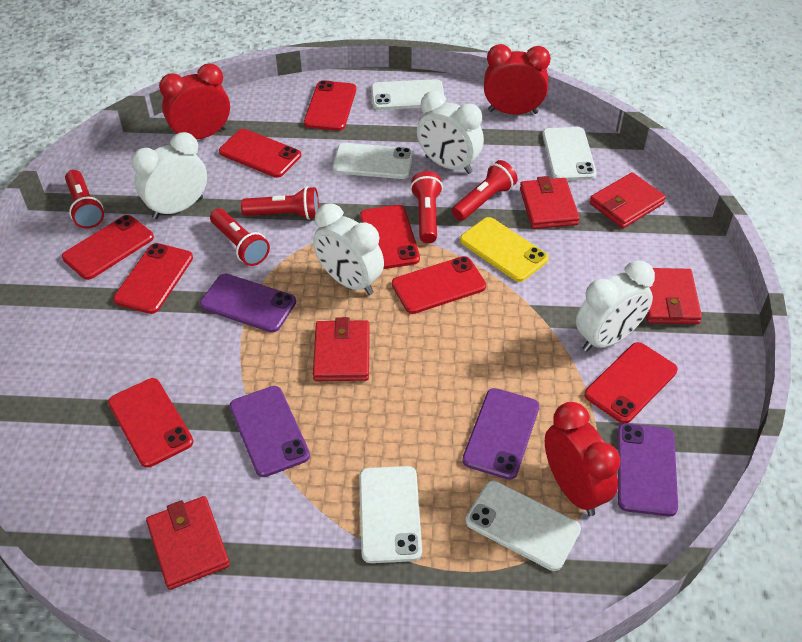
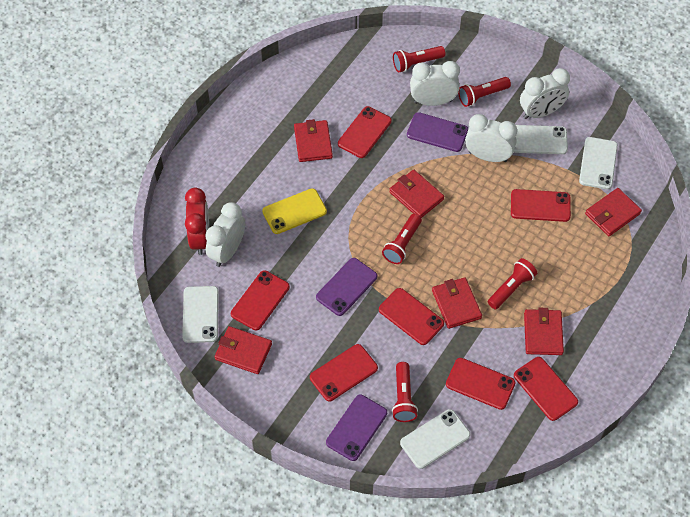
purple phone: [200,274,296,333] [230,386,310,477] [462,388,539,480] [617,423,678,517] = 4 -> [316,258,377,316] [326,395,387,461] [407,112,468,152] = 3
red clock: [159,64,230,139] [484,44,551,115] [545,402,620,516] = 3 -> [185,188,209,255] = 1
red phone: [62,215,154,280] [108,378,193,468] [113,243,193,314] [219,129,301,178] [304,80,356,131] [360,205,420,269] [392,256,486,314] [585,342,678,423] = 8 -> [231,270,290,330] [310,344,378,401] [338,106,392,158] [379,288,444,345] [446,358,516,410] [511,189,571,222] [514,357,578,421] = 7
red wallet: [146,496,230,590] [313,317,370,381] [520,176,580,229] [589,172,666,228] [646,268,702,324] = 5 -> [215,326,272,374] [294,119,333,162] [389,170,444,218] [432,277,482,329] [524,308,564,355] [585,188,642,236] = 6
white phone: [333,143,413,179] [359,466,422,563] [371,79,444,110] [465,481,581,571] [542,127,597,180] = 5 -> [182,286,219,343] [400,409,470,469] [514,125,568,154] [579,137,618,189] = 4

